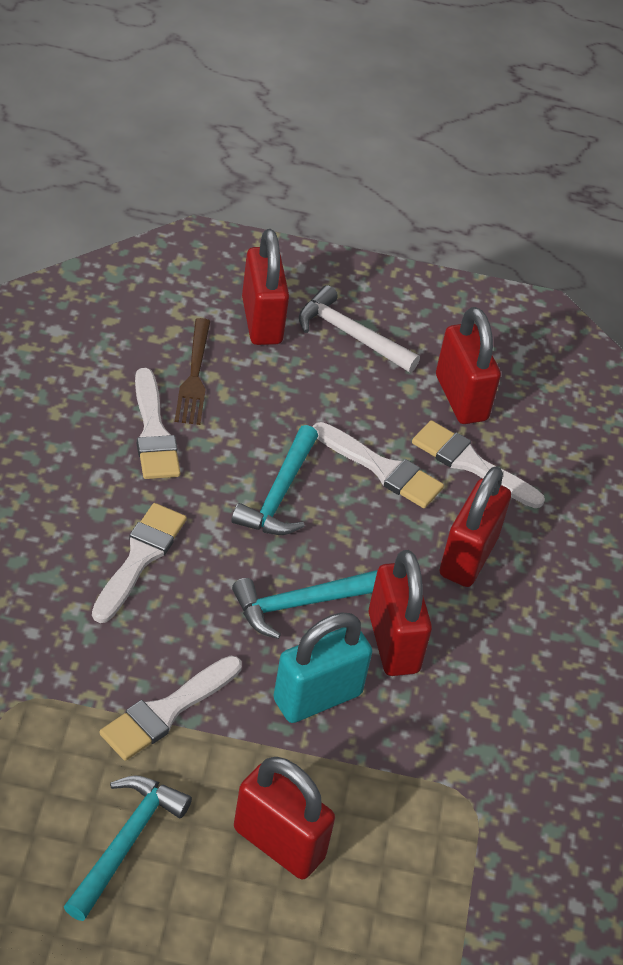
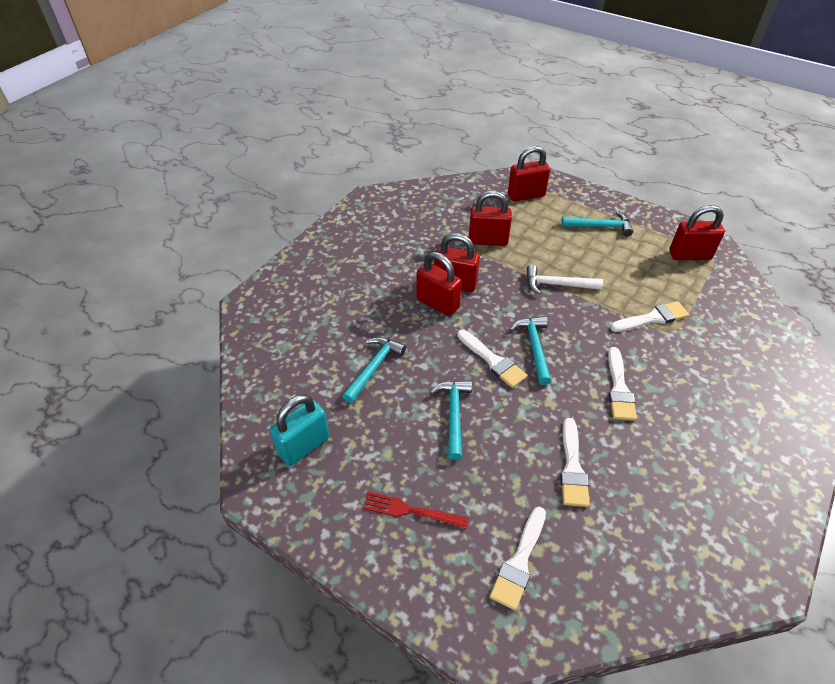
brown fork: [175,318,210,425] = 1 -> none = 0
red fork: none = 0 -> [363,492,469,529] = 1
turquoise hammer: [64,776,192,921] [231,425,318,535] [232,570,377,639] = 3 -> [342,337,406,403] [430,380,472,460] [510,316,551,385] [561,211,633,236] = 4

